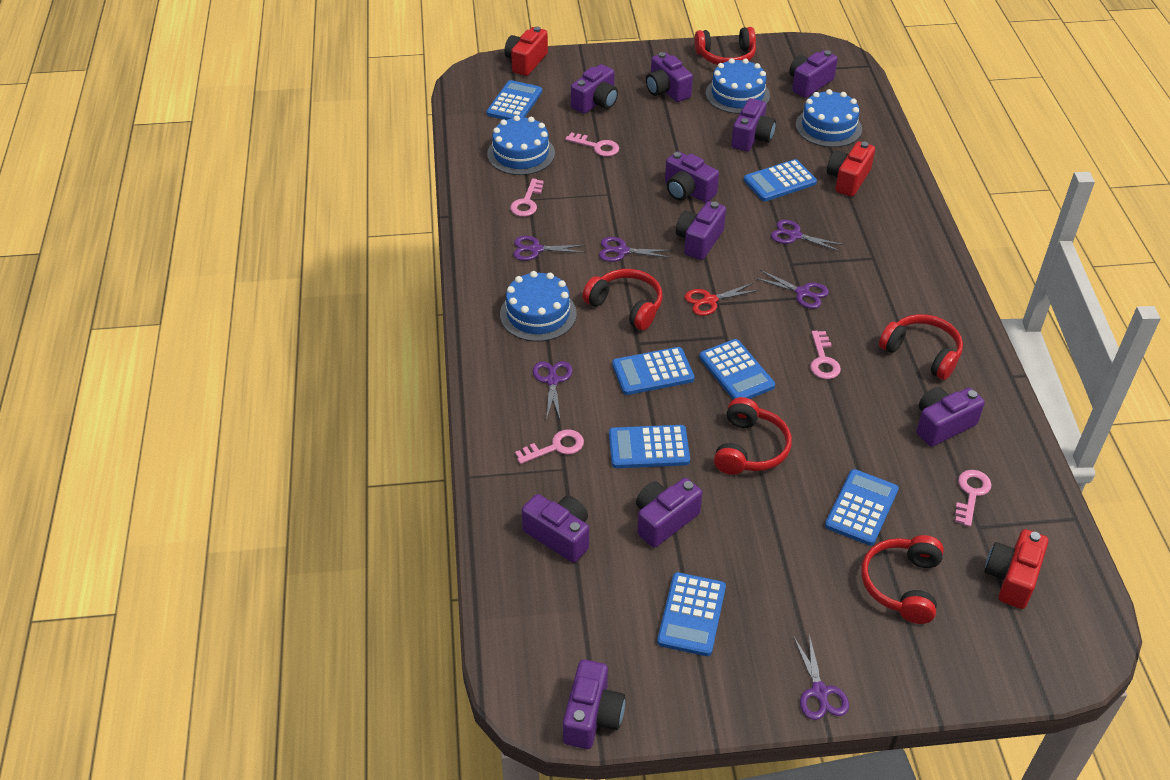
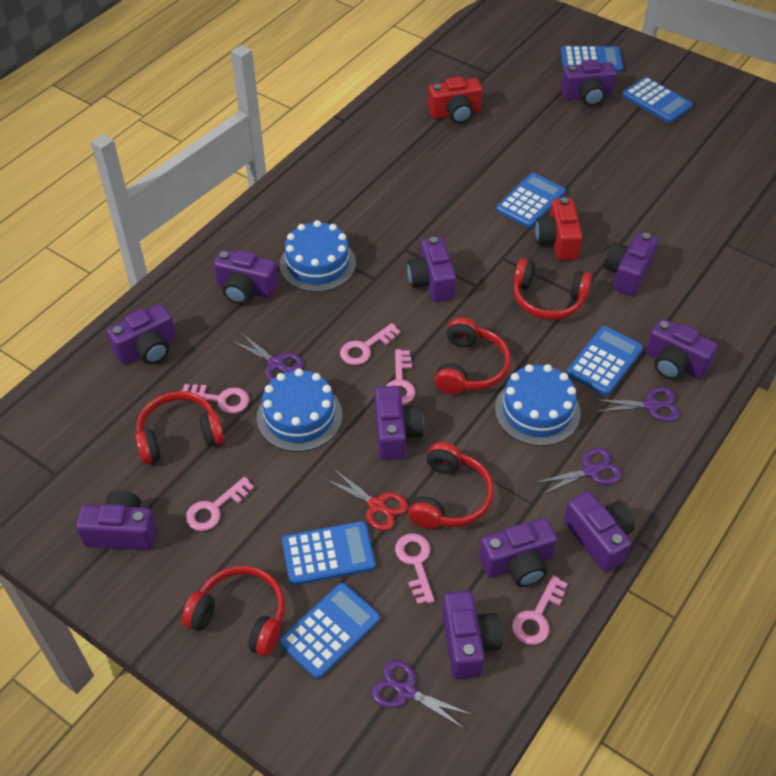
blue cake: [487,115,555,175] [500,271,577,342] [706,58,770,114] [796,89,862,147] = 4 -> [257,369,342,452] [280,220,356,292] [495,364,581,446] = 3
blue calculator: [487,80,542,120] [609,425,690,468] [612,347,695,395] [657,572,726,656] [699,339,775,399] [744,159,817,201] [825,469,899,546] = 7 -> [279,583,380,679] [282,521,376,586] [496,173,566,228] [561,46,623,72] [566,326,643,396] [622,77,693,123] = 6
pink key: [510,178,544,217] [515,429,584,464] [565,132,619,157] [810,331,841,379] [955,470,992,527] = 5 -> [182,384,249,414] [186,477,254,531] [340,323,400,365] [386,349,415,405] [395,533,435,605] [512,575,568,645] = 6
purple camera: [522,494,589,563] [563,659,625,749] [571,64,618,114] [636,478,702,548] [646,52,693,102] [665,151,719,203] [676,201,726,260] [731,98,776,151] [789,50,838,98] [916,387,985,447] = 10 -> [76,490,157,550] [107,304,176,364] [214,250,278,304] [374,386,424,460] [407,237,456,302] [442,590,503,679] [479,518,557,587] [561,60,617,106] [564,491,635,572] [604,232,658,296] [646,318,718,380] = 11
purple scissors: [513,236,586,261] [533,361,572,421] [599,237,672,262] [755,270,829,309] [771,220,844,252] [793,634,849,720] = 6 -> [232,332,304,381] [372,660,473,730] [534,448,622,496] [593,387,680,422] = 4
red camera: [505,26,548,76] [827,142,875,197] [985,529,1048,609] = 3 -> [428,76,482,124] [535,197,583,260] = 2

